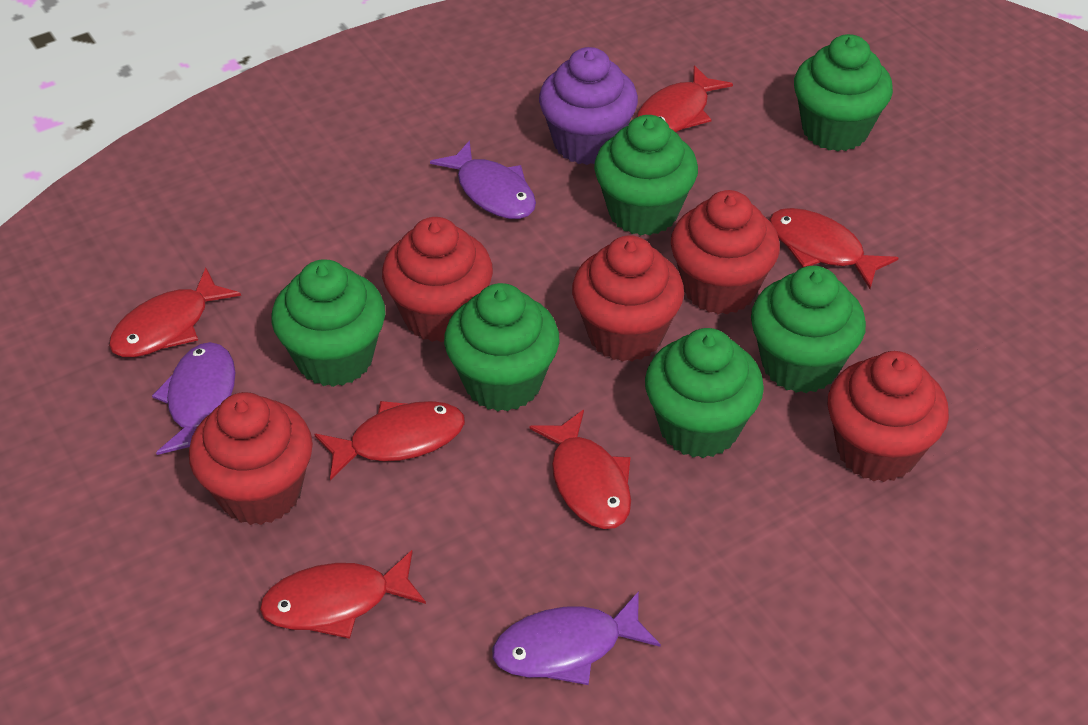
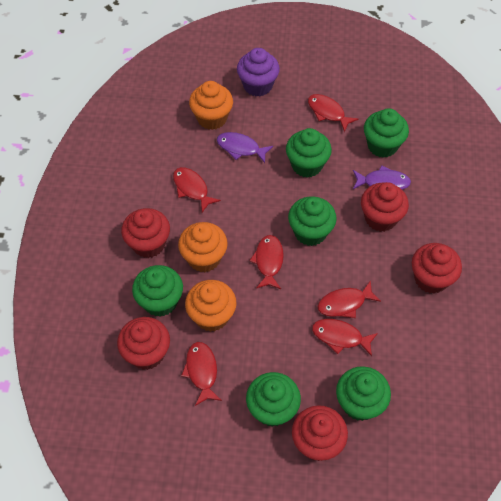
orange cupcake: none = 0 -> [178,222,228,272] [185,280,236,332] [189,81,233,130] = 3
purple fish: [152,342,235,455] [430,140,536,219] [492,591,661,685] = 3 -> [217,132,273,163] [353,165,411,190] = 2

